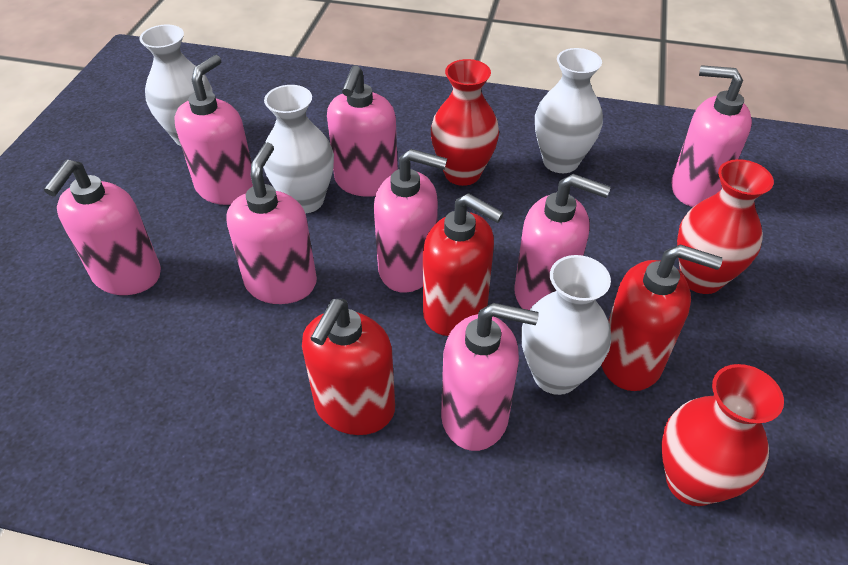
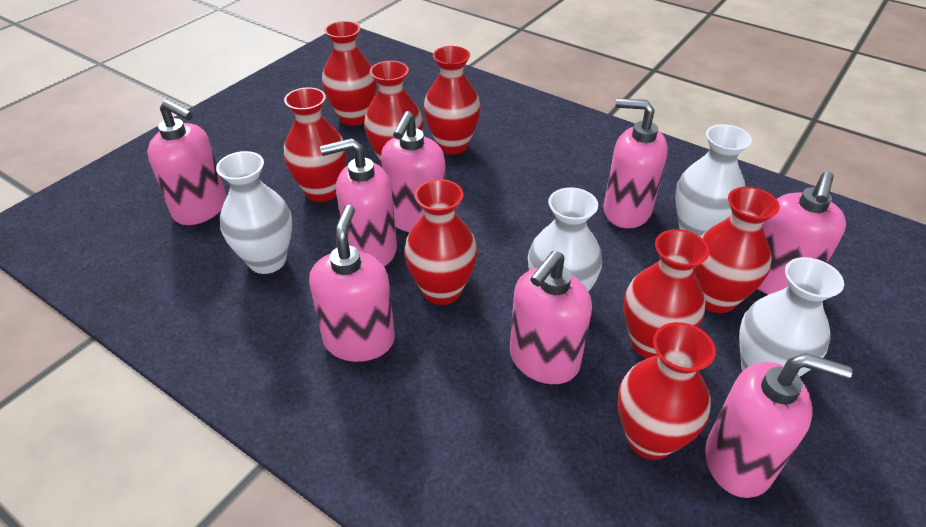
red soap dispenser: [302,299,395,435] [423,193,504,336] [601,244,723,391] = 3 -> none = 0
red vase: [431,59,499,186] [661,364,784,506] [677,159,774,294] = 3 -> [284,87,347,202] [322,21,376,126] [364,61,423,164] [404,179,477,305] [424,46,481,155] [618,322,716,460] [624,229,710,358] [693,187,780,313] = 8

